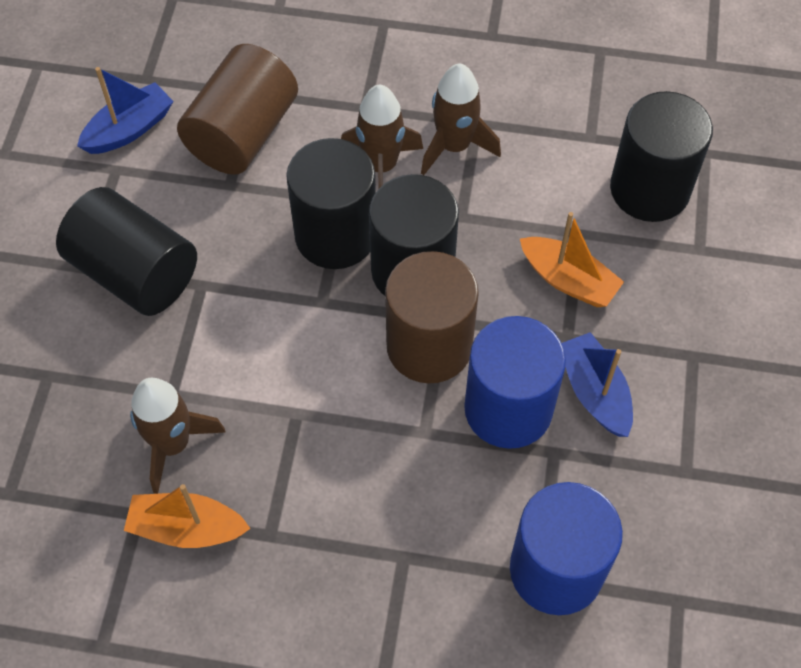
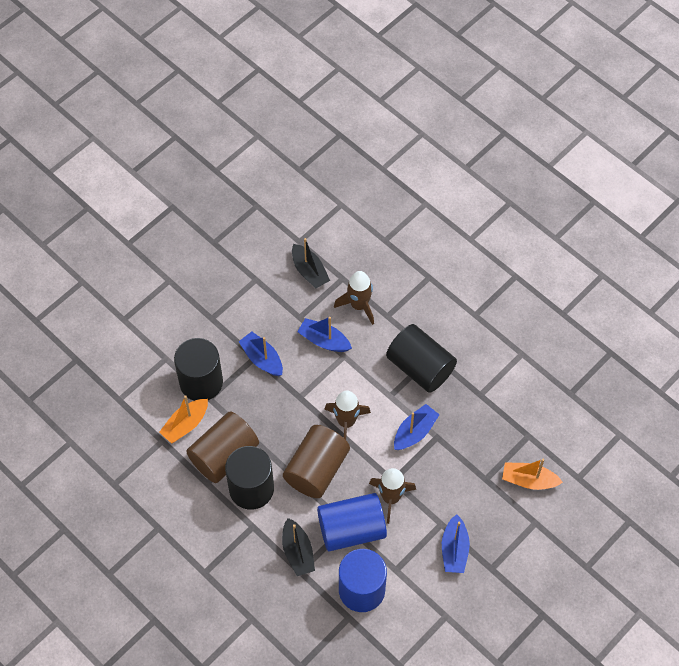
black boat: none = 0 -> [282,518,315,576] [292,238,330,288] = 2
black cylinder: [56,187,197,316] [286,138,376,269] [369,174,459,296] [610,91,713,222] = 4 -> [174,338,223,401] [225,446,274,510] [386,324,457,393] = 3
blue boat: [77,67,174,154] [562,332,633,437] = 2 -> [238,332,283,376] [297,317,352,352] [394,404,439,450] [442,514,470,573] = 4

